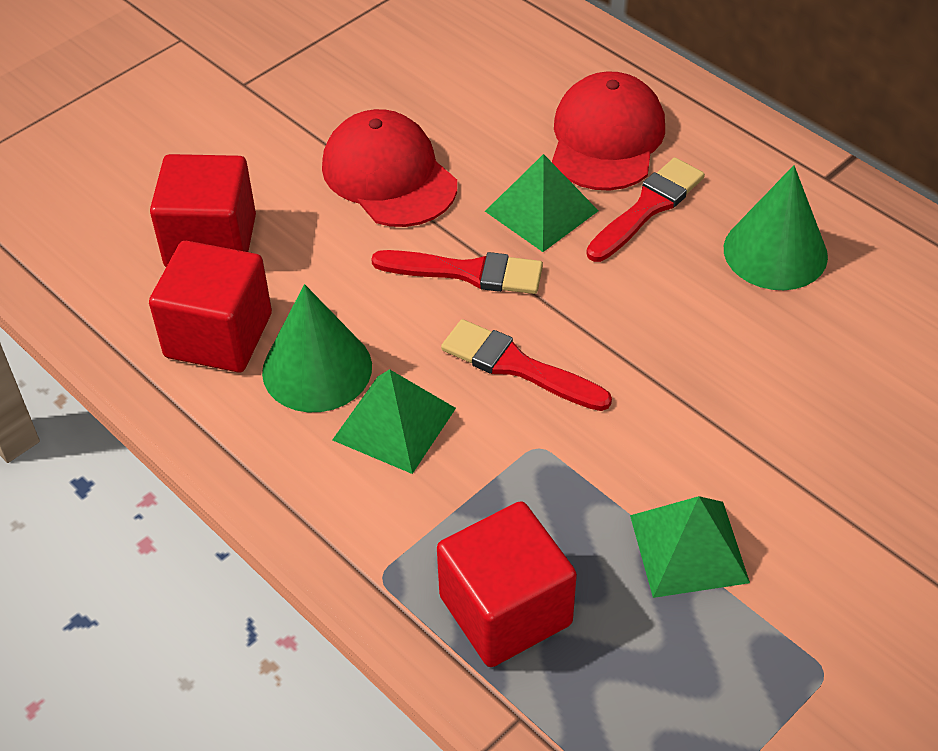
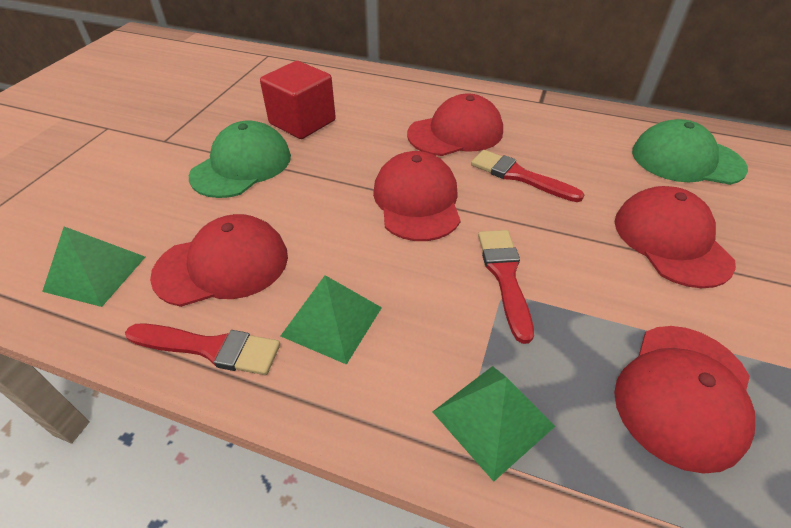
green cap: none = 0 -> [189,120,291,198] [632,119,748,185] = 2
green cone: [262,284,372,412] [724,165,828,290] = 2 -> none = 0
red cap: [322,109,457,227] [552,71,665,190] = 2 -> [150,214,288,307] [373,151,461,241] [407,94,503,156] [614,326,755,474] [615,186,736,288] = 5
red cube: [149,241,272,372] [150,154,256,267] [437,501,577,667] = 3 -> [260,61,336,139] = 1

